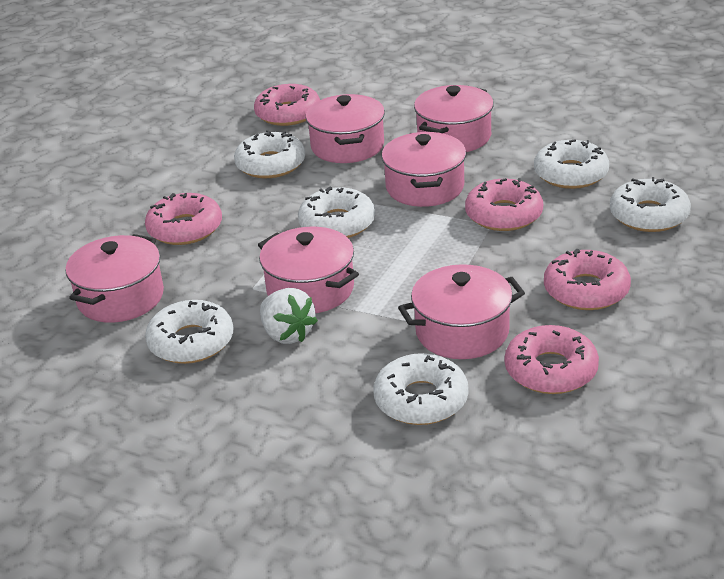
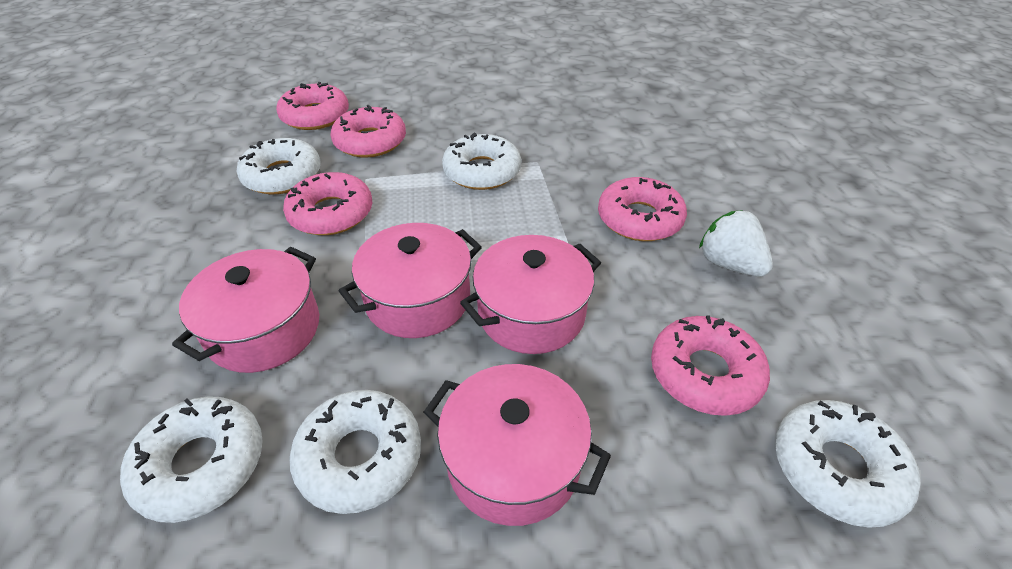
pink pot: [65,234,164,323] [258,227,359,313] [306,94,385,163] [382,132,466,207] [398,264,525,359] [414,85,494,152] = 6 -> [172,247,319,373] [339,223,482,338] [424,364,611,526] [460,235,601,354] = 4
white donut: [145,300,233,364] [234,130,305,178] [298,186,375,238] [374,353,469,425] [534,139,609,189] [610,177,691,232] = 6 -> [120,396,263,523] [237,138,321,194] [289,390,421,514] [442,133,521,190] [775,400,921,528] = 5

